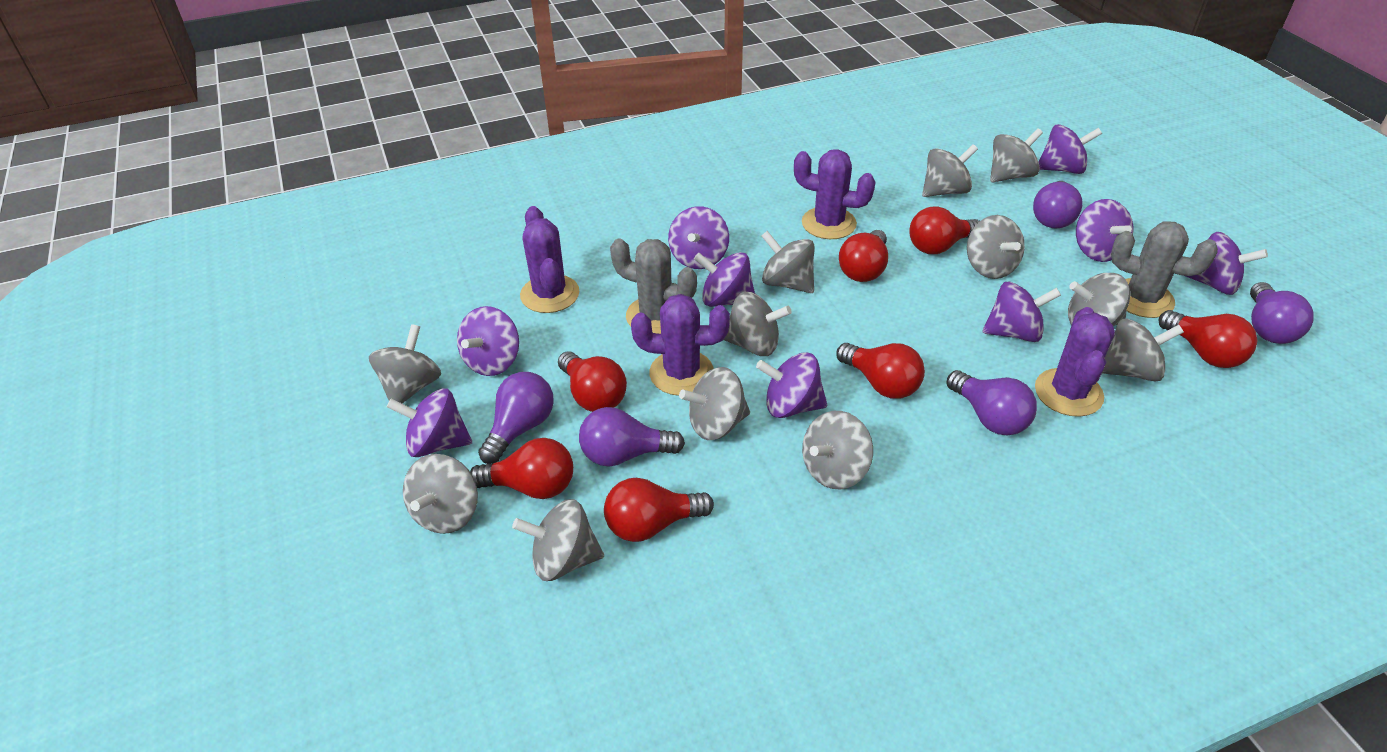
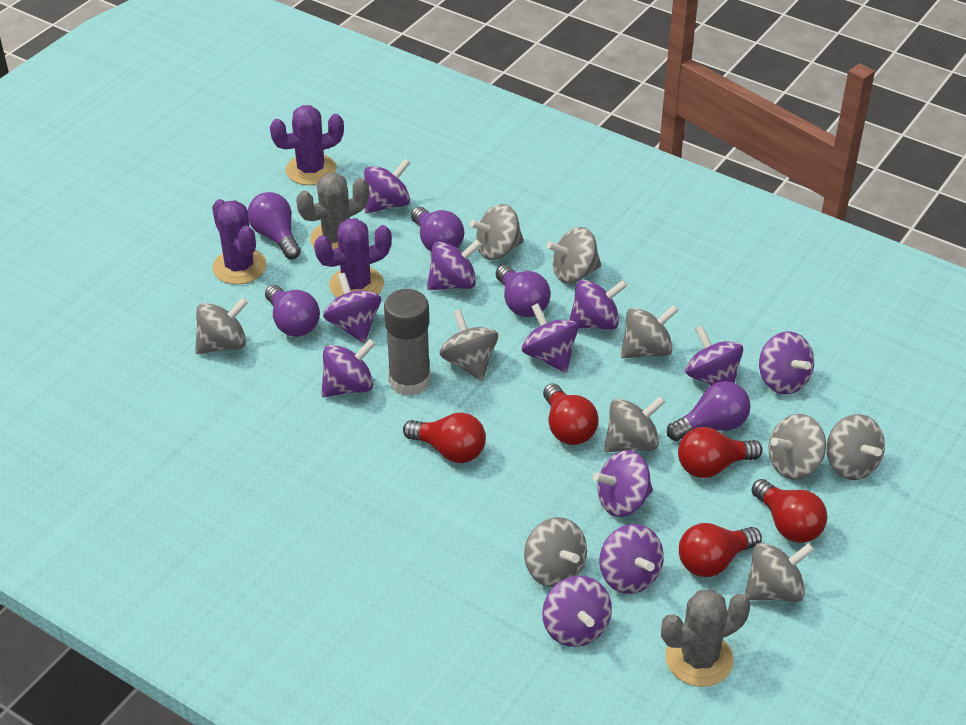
grey glue stick: none = 0 -> [384,289,431,396] = 1
grey spinning top: [369,324,441,404] [403,454,478,534] [512,499,604,581] [679,367,750,440] [724,292,792,356] [762,231,814,293] [802,411,873,490] [922,144,978,197] [967,215,1025,279] [990,128,1043,182] [1068,273,1130,326] [1102,318,1184,382] = 12 -> [195,297,248,354] [440,309,498,381] [470,204,524,260] [524,517,587,587] [547,227,601,283] [604,396,665,452] [621,305,679,359] [745,543,814,602] [769,414,826,480] [826,414,885,480] = 10
purple cactus: [520,206,580,313] [631,294,730,396] [794,149,875,239] [1035,307,1115,417] = 4 -> [212,199,267,285] [270,105,344,185] [314,218,392,298] = 3
purple spinning top: [387,388,472,457] [457,306,519,376] [668,206,729,269] [694,252,755,307] [756,352,827,418] [982,281,1061,342] [1039,124,1102,174] [1076,199,1133,262] [1183,232,1268,295] = 9 -> [321,339,376,398] [323,273,381,343] [364,158,410,214] [427,240,482,290] [522,303,578,373] [542,576,612,647] [569,280,628,330] [593,450,653,517] [599,524,664,594] [685,325,743,385] [759,332,814,394] = 11
red light bulb: [470,438,573,499] [558,351,627,412] [604,478,714,542] [836,343,925,399] [839,230,888,282] [909,206,979,254] [1159,310,1257,368] = 7 -> [403,412,486,463] [543,383,599,445] [678,427,763,478] [679,523,762,577] [751,479,828,543] = 5

